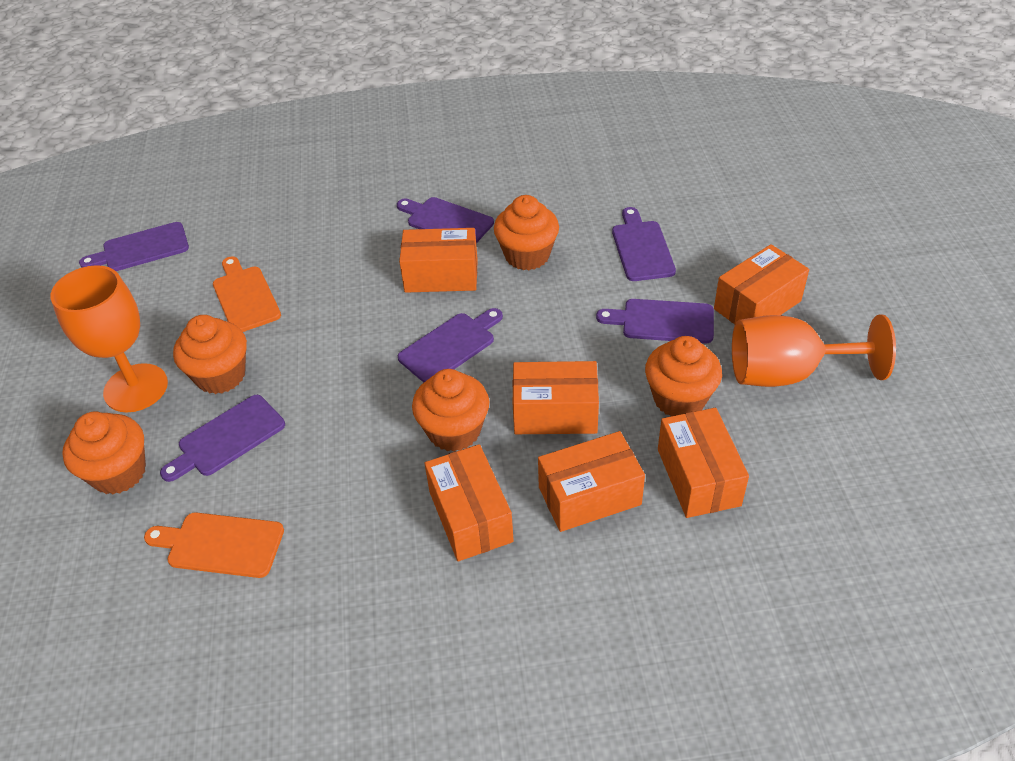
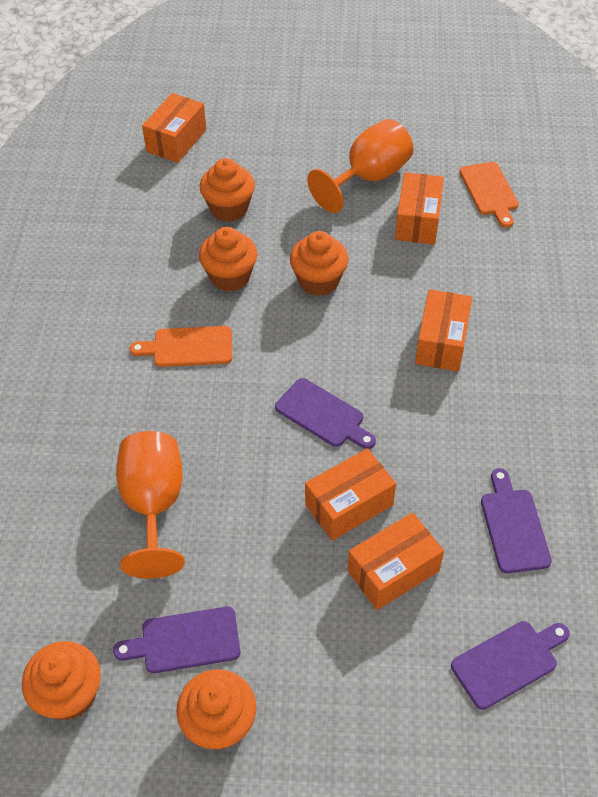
orange box: [399,228,478,293] [424,444,514,561] [512,361,599,434] [538,431,645,532] [658,408,749,518] [714,244,809,324] = 6 -> [142,93,206,163] [305,448,396,541] [347,512,444,610] [395,172,444,245] [415,289,472,371] = 5
purple cutting board: [79,222,189,271] [160,395,285,482] [397,197,494,243] [398,308,503,383] [596,299,714,344] [612,207,676,281] = 6 -> [113,607,241,673] [275,378,376,449] [451,621,570,710] [481,468,552,573] = 4

